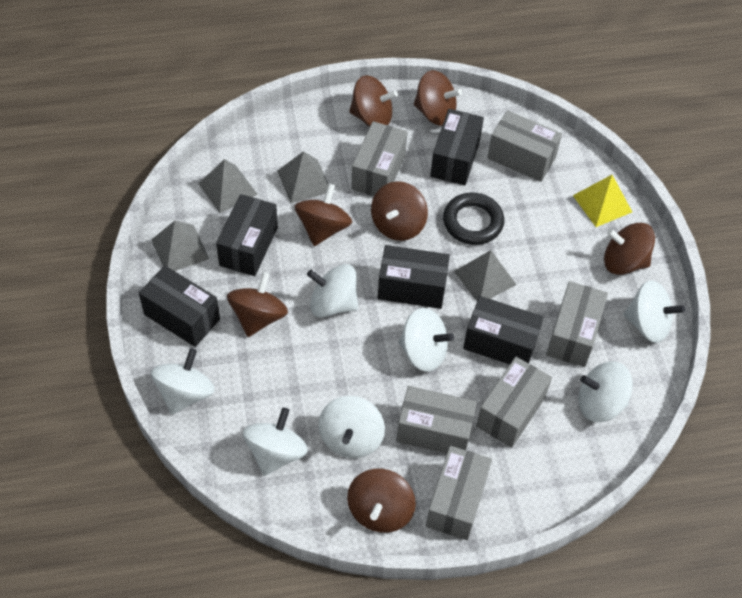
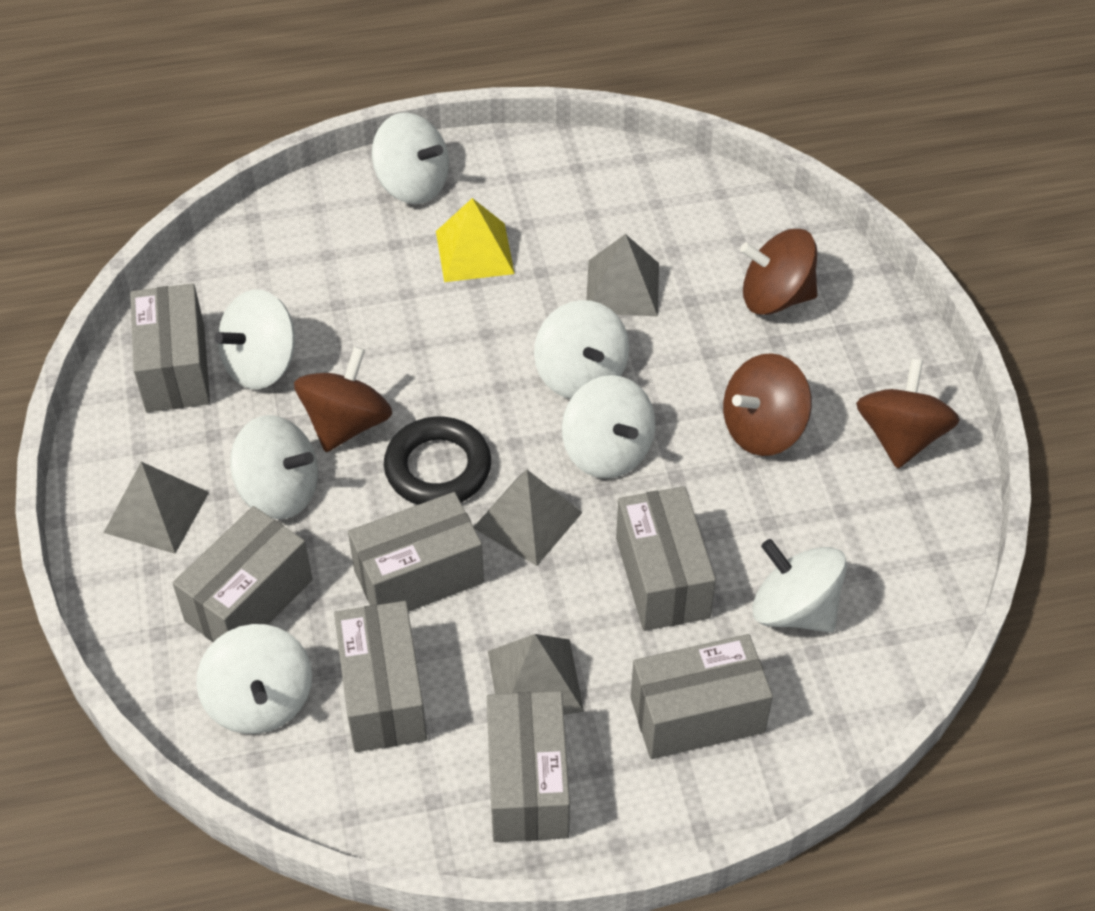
black box: [139,265,220,347] [216,194,278,276] [378,245,450,309] [430,109,484,186] [463,296,544,364] = 5 -> none = 0
brown spinning top: [227,272,288,337] [295,184,352,246] [347,469,416,533] [349,75,398,127] [371,181,428,241] [414,70,462,126] [604,223,655,275] = 7 -> [294,346,392,452] [723,353,812,456] [740,229,817,315] [856,359,960,469] = 4
grey box: [351,121,407,196] [396,386,477,454] [426,446,492,540] [476,357,552,448] [487,110,562,182] [546,281,608,367] = 6 -> [130,283,210,412] [173,506,312,642] [334,601,427,752] [348,492,484,612] [487,691,570,842] [616,486,716,631] [630,634,773,759] = 7

